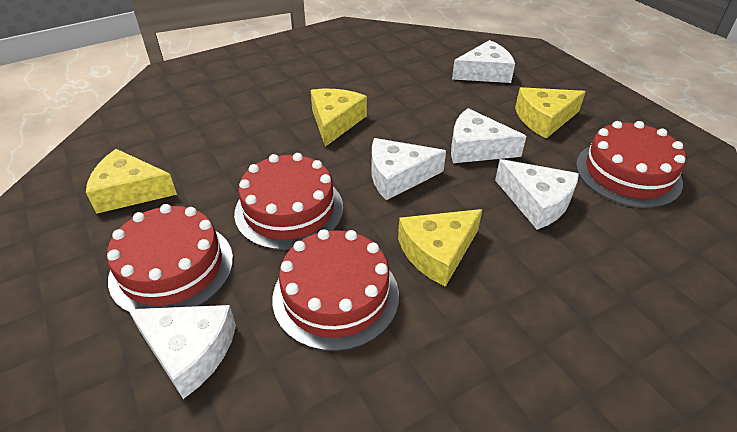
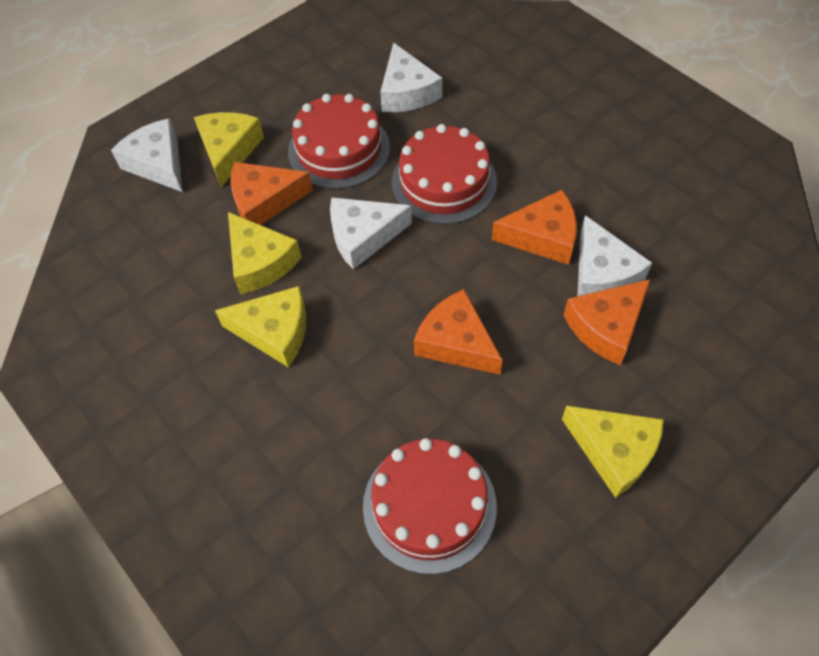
orange cheese: none = 0 -> [230,162,313,225] [414,289,502,375] [492,190,577,265] [564,279,651,365] = 4
red cake: [107,204,233,313] [234,153,343,250] [272,229,399,351] [576,121,686,208] = 4 -> [288,94,390,189] [363,438,497,574] [392,124,497,224] = 3
white cheese: [128,305,236,399] [372,138,446,200] [451,108,526,163] [452,40,515,83] [495,159,579,229] = 5 -> [111,118,182,192] [330,198,412,269] [380,42,442,112] [578,215,652,296] = 4

